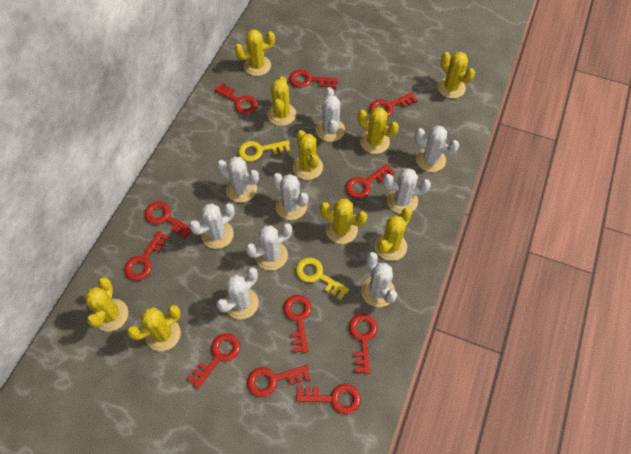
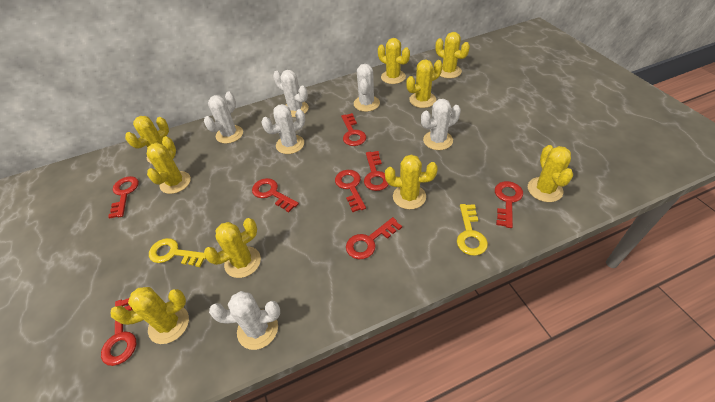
red key: [124,231,169,281] [144,201,192,239] [187,333,240,389] [215,83,258,114] [247,365,311,397] [283,295,312,353] [289,70,338,88] [296,384,361,414] [345,164,395,199] [349,314,378,374] [370,93,418,117] = 11 -> [101,298,136,366] [108,176,139,219] [252,178,299,212] [335,170,366,212] [341,113,366,146] [346,217,402,259] [364,151,389,191] [495,181,523,228] = 8
white cactus: [189,203,235,249] [216,267,259,320] [217,157,259,203] [246,223,292,270] [272,173,308,220] [316,87,345,142] [361,252,397,307] [383,168,431,214] [415,126,459,172] = 9 -> [204,91,243,144] [209,291,280,350] [261,104,305,154] [273,70,309,117] [354,64,380,112] [421,99,461,150] = 6

